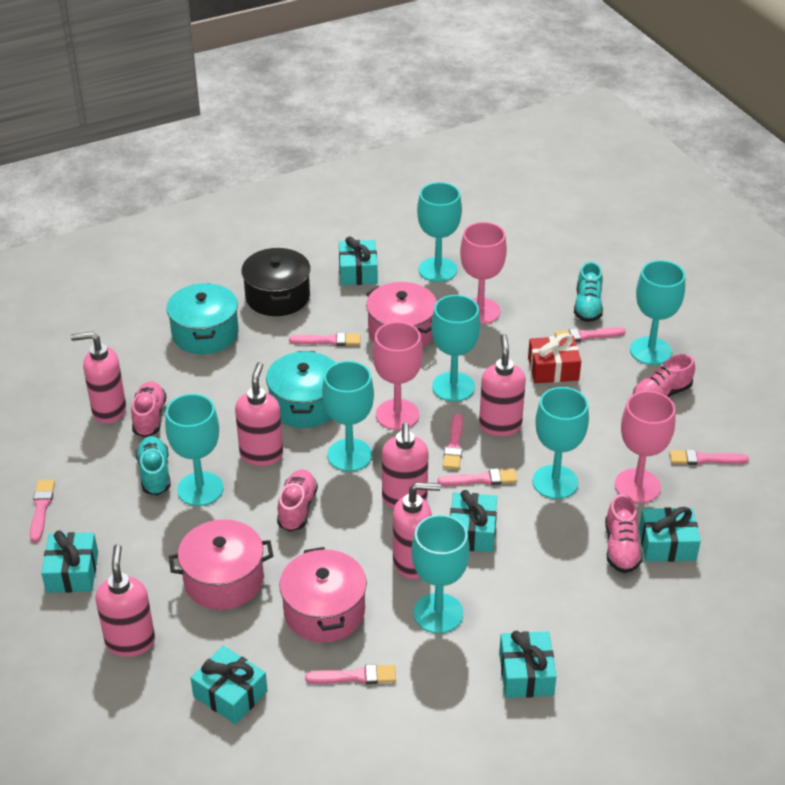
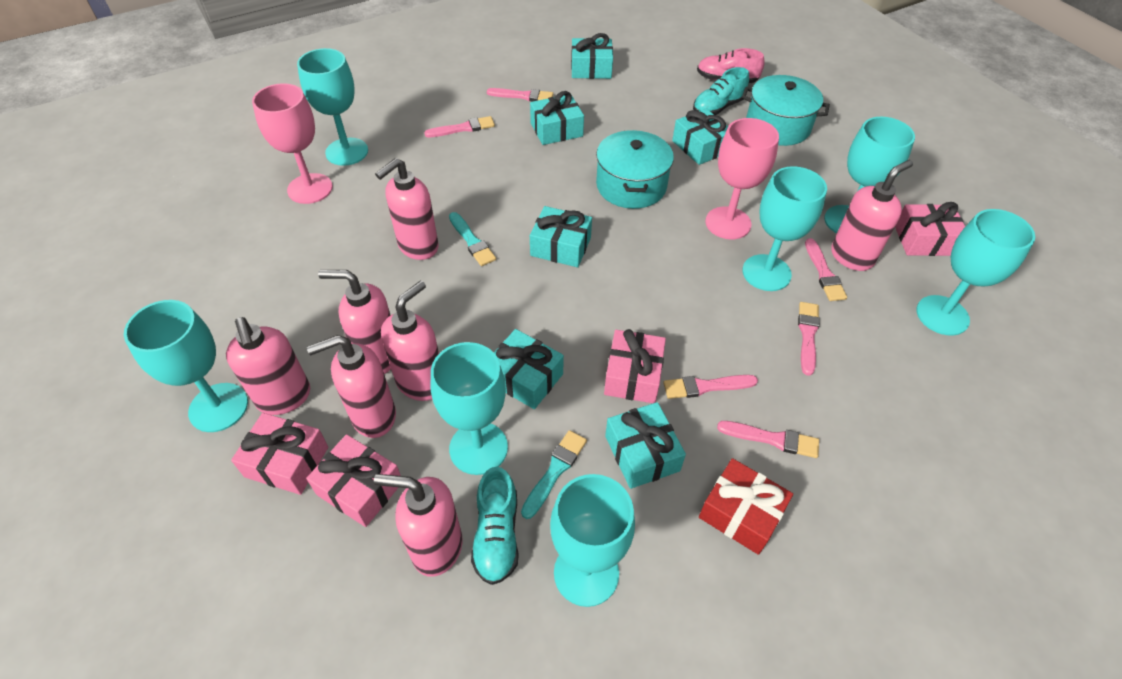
black pot: [241,248,311,316] = 1 -> none = 0
pink brush: [30,480,55,542] [289,332,361,346] [305,664,396,684] [438,469,517,486] [443,414,463,469] [555,327,626,342] [669,449,749,465] = 7 -> [424,116,495,137] [487,88,553,101] [663,375,758,399] [717,421,819,458] [798,302,820,376] [805,238,847,301] = 6
pink gift: none = 0 -> [231,413,328,495] [306,434,401,527] [604,329,666,403] [895,202,965,256] = 4
pink goblet: [373,322,423,430] [460,222,507,324] [615,391,675,503] = 3 -> [252,83,333,204] [705,118,779,239] = 2
pink pot: [169,519,273,610] [279,547,367,643] [366,282,437,348] = 3 -> none = 0
pink shoe: [131,381,166,437] [277,469,318,532] [605,494,642,573] [633,354,695,397] = 4 -> [697,48,765,83] = 1
pink soap dispenser: [71,332,126,424] [95,544,155,657] [235,362,283,466] [382,423,429,509] [393,482,441,579] [479,334,526,436] = 6 -> [226,317,310,415] [307,335,396,438] [318,270,391,374] [374,474,462,577] [375,158,439,260] [381,281,439,401] [831,160,913,271] = 7
turquoise brush: none = 0 -> [449,212,496,266] [521,430,587,519] = 2

